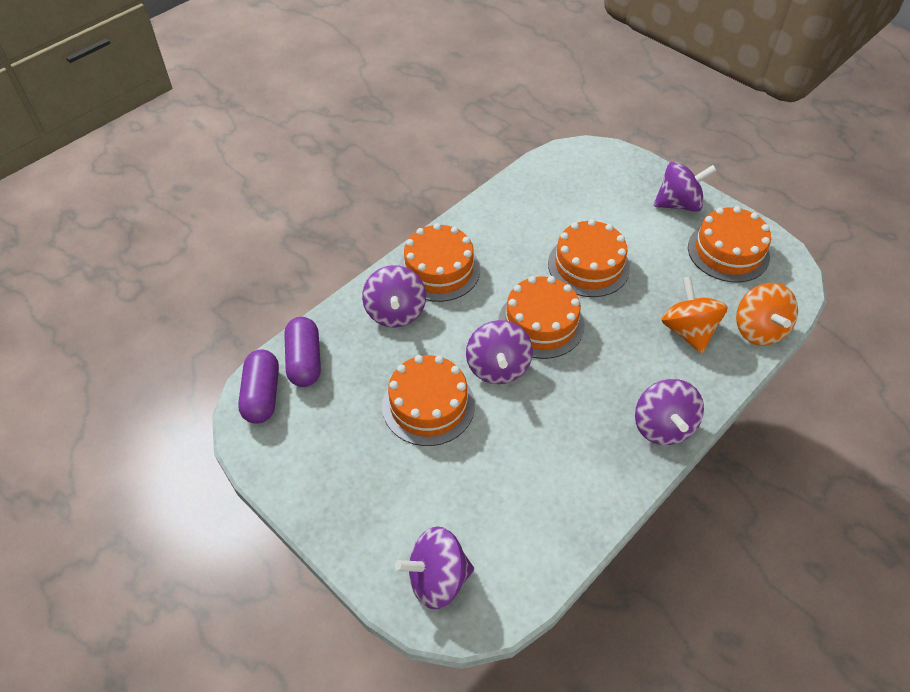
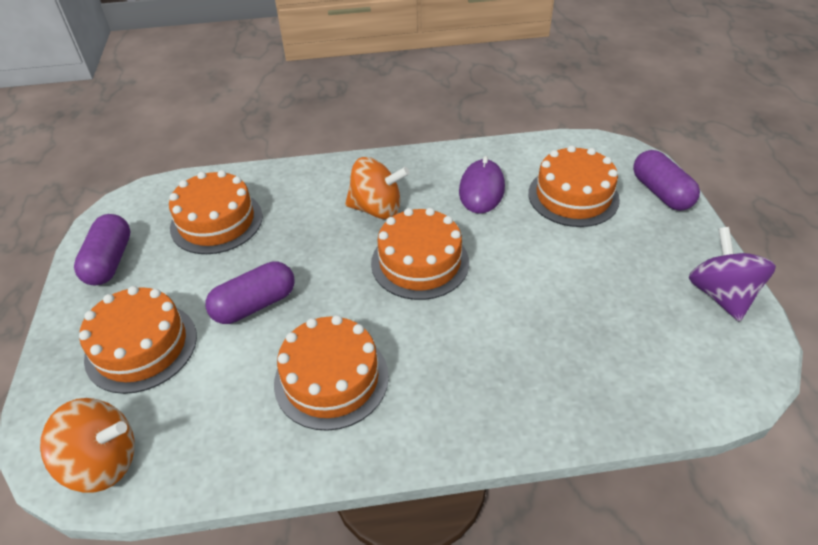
purple capsule: [238,349,279,424] [284,317,321,387] = 2 -> [74,214,131,285] [205,261,294,324] [633,150,700,211] = 3
purple mouse: none = 0 -> [459,156,505,213] = 1
purple spinning top: [362,265,426,327] [395,526,474,609] [466,320,533,384] [635,379,704,445] [654,162,717,212] = 5 -> [689,227,776,322] = 1

